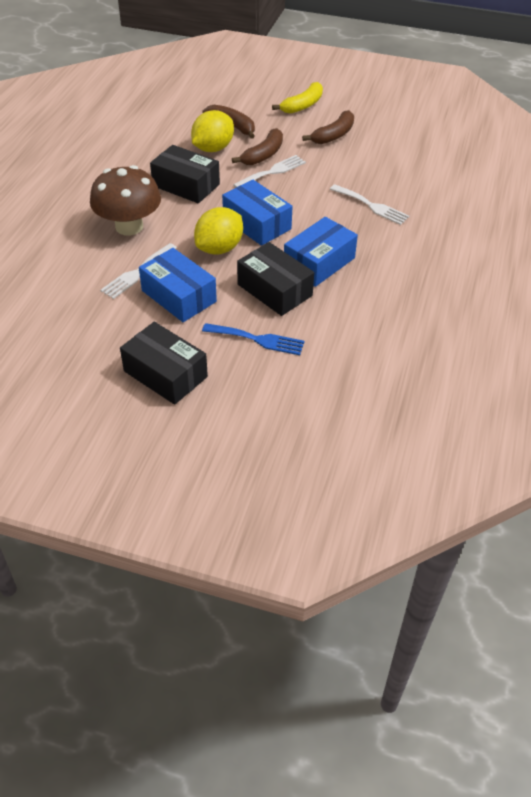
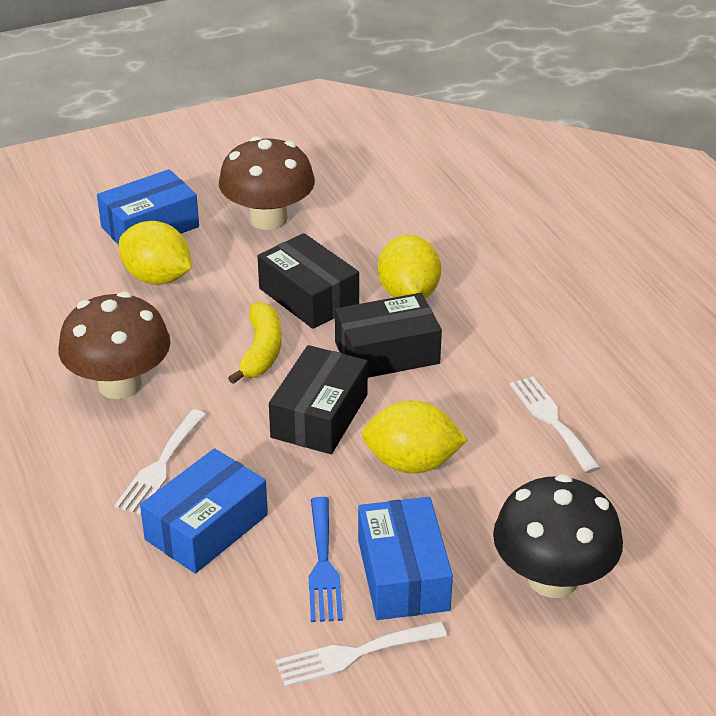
black mushroom: none = 0 -> [493,474,623,598] = 1
brown banana: [203,105,255,139] [232,128,283,165] [302,110,354,144] = 3 -> none = 0
brown mushroom: [90,165,161,236] = 1 -> [59,292,171,399] [219,136,315,230] = 2
yellow lemon: [191,110,234,152] [194,207,243,255] = 2 -> [119,221,191,285] [362,400,468,473] [378,235,441,299] = 3

